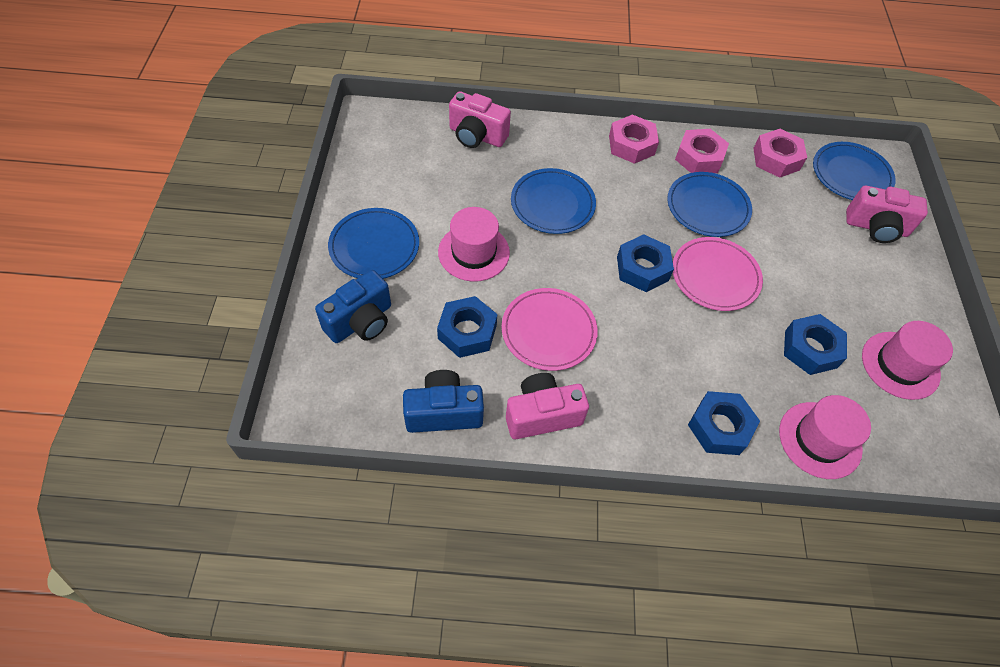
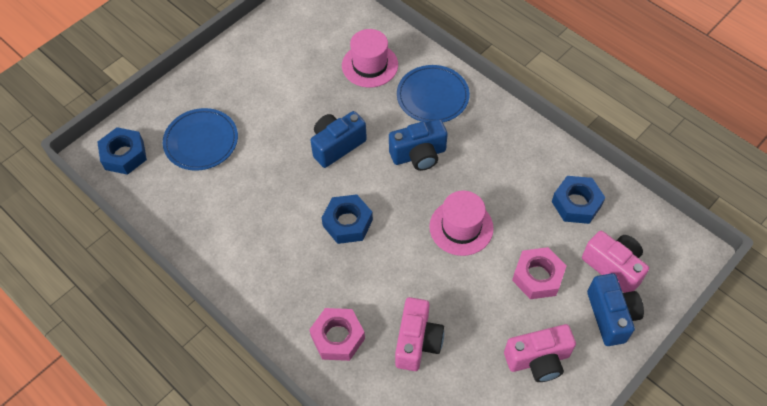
blue camera: [315,270,391,343] [403,370,484,433] = 2 -> [310,111,367,168] [389,119,448,171] [587,273,644,346] = 3
blue nut: [437,296,497,358] [617,234,674,292] [688,391,760,455] [784,314,847,375] = 4 -> [97,127,147,175] [322,194,373,244] [552,176,606,224] = 3
blue plate: [328,208,419,279] [511,168,596,234] [667,172,752,237] [813,142,896,200] = 4 -> [163,108,238,171] [397,65,470,122] = 2
pink hat: [438,207,510,282] [779,395,871,479] [862,321,953,400] = 3 -> [342,29,398,88] [429,191,494,256] = 2
pink nut: [609,114,659,164] [675,129,729,173] [753,129,807,178] = 3 -> [309,308,365,361] [512,247,566,299] = 2
pink plate: [502,288,598,371] [673,237,763,311] = 2 -> none = 0

